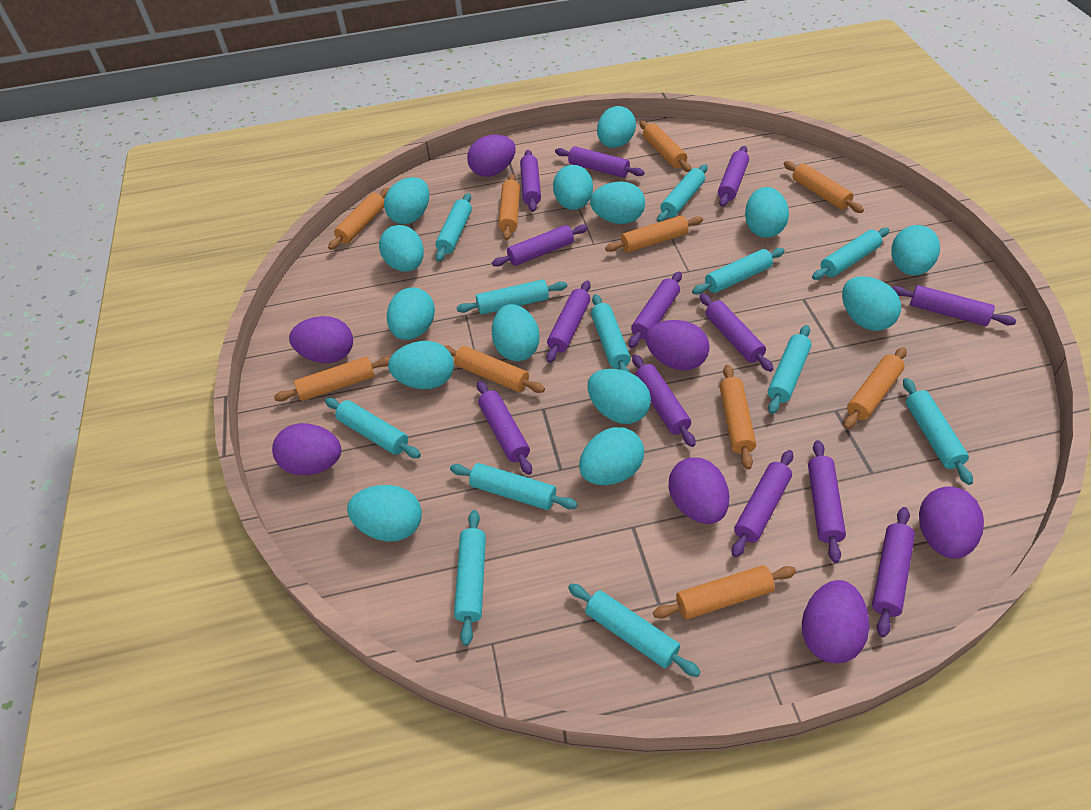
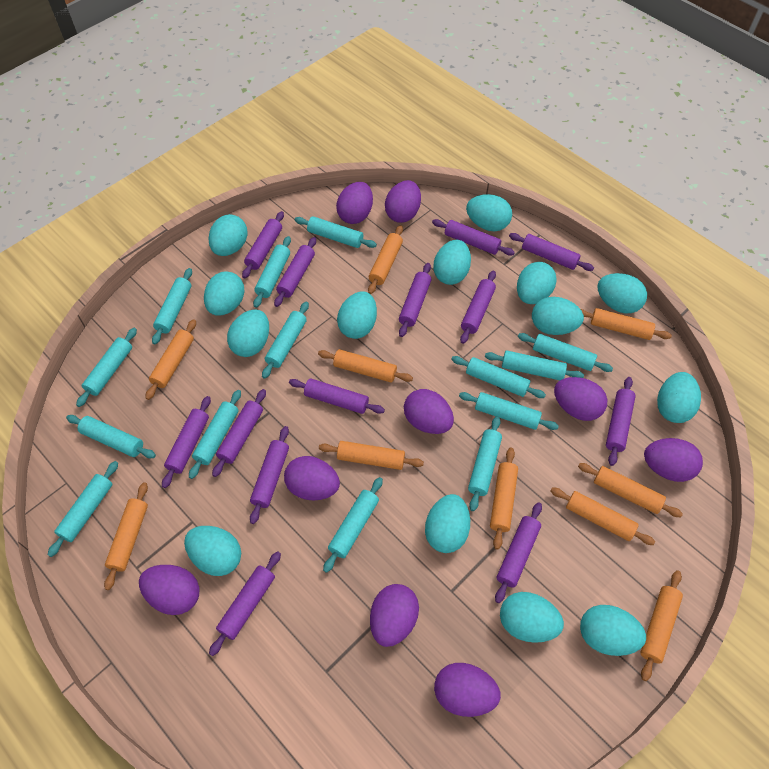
purple egg: [272,423,341,475] [289,316,353,363] [467,135,516,177] [645,320,710,371] [669,457,729,524] [802,580,869,663] [919,486,984,559] = 7 -> [139,565,199,615] [284,456,340,501] [336,182,373,224] [370,584,419,647] [385,180,421,223] [404,389,454,434] [434,663,501,717] [554,377,607,421] [644,438,703,482] = 9
turquoise rolling pin: [325,398,421,458] [435,193,472,262] [450,463,578,510] [454,510,486,646] [456,279,567,315] [568,583,701,677] [591,294,631,372] [657,164,708,222] [692,248,785,294] [768,325,812,414] [812,228,889,280] [903,378,973,485] = 12 -> [48,461,118,557] [66,415,156,458] [76,328,137,407] [152,268,192,344] [189,390,241,479] [253,236,291,308] [262,302,309,379] [295,216,377,248] [323,477,383,573] [451,356,546,398] [459,392,559,430] [468,416,502,511] [485,351,584,380] [518,333,613,372] = 14

